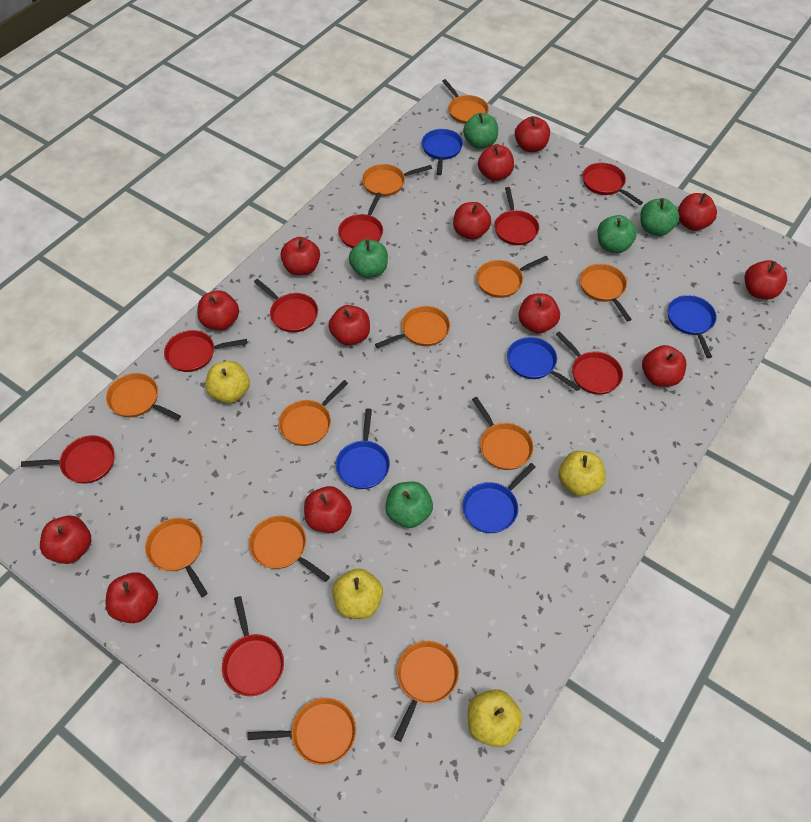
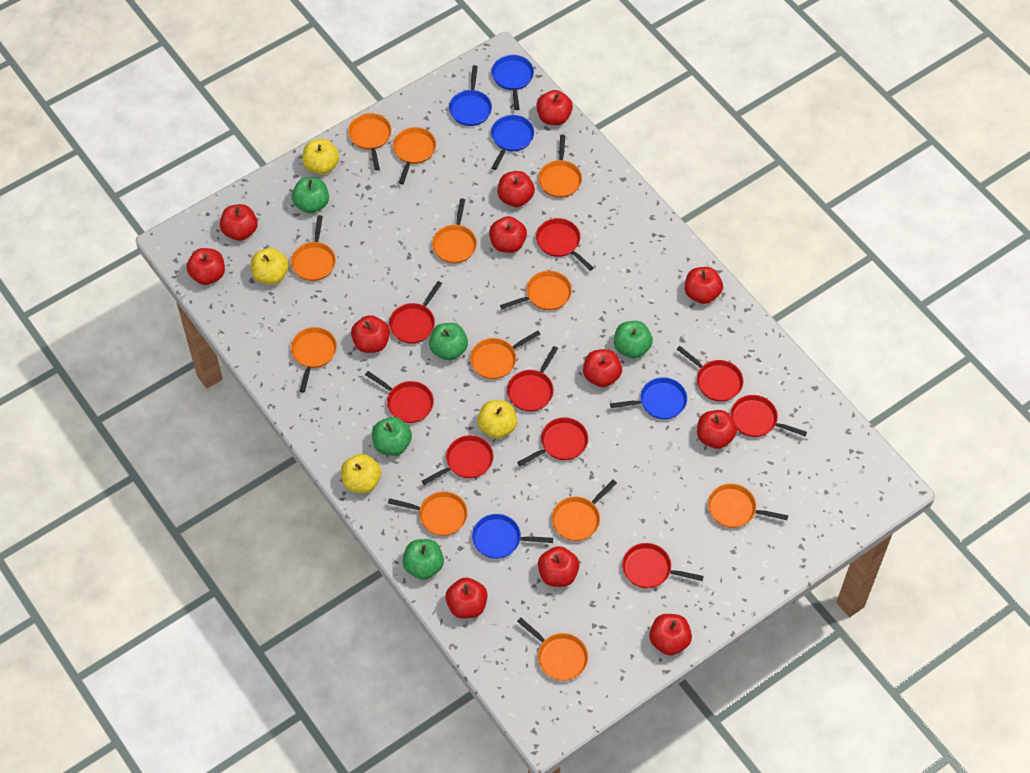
red apple: [40,515,91,564] [105,572,158,623] [197,290,239,331] [281,237,320,275] [304,486,352,533] [329,305,370,346] [453,202,491,240] [478,144,514,181] [515,116,550,152] [518,293,560,334] [642,345,686,387] [678,193,717,231] [744,260,787,300] = 13 -> [186,248,225,285] [220,204,258,241] [351,315,390,353] [446,577,488,619] [489,216,527,253] [498,171,535,207] [536,90,573,125] [538,546,579,587] [583,349,622,387] [649,614,692,655] [685,267,723,304] [697,410,737,449] = 12
red pan: [21,435,115,484] [164,330,247,372] [222,596,284,696] [254,279,318,333] [338,192,383,248] [494,187,539,245] [556,331,623,395] [583,163,643,205] = 8 -> [365,371,434,423] [389,281,442,344] [422,435,494,485] [507,346,558,412] [517,418,588,466] [536,218,593,271] [622,543,704,588] [677,346,744,402] [731,395,807,437] = 9

